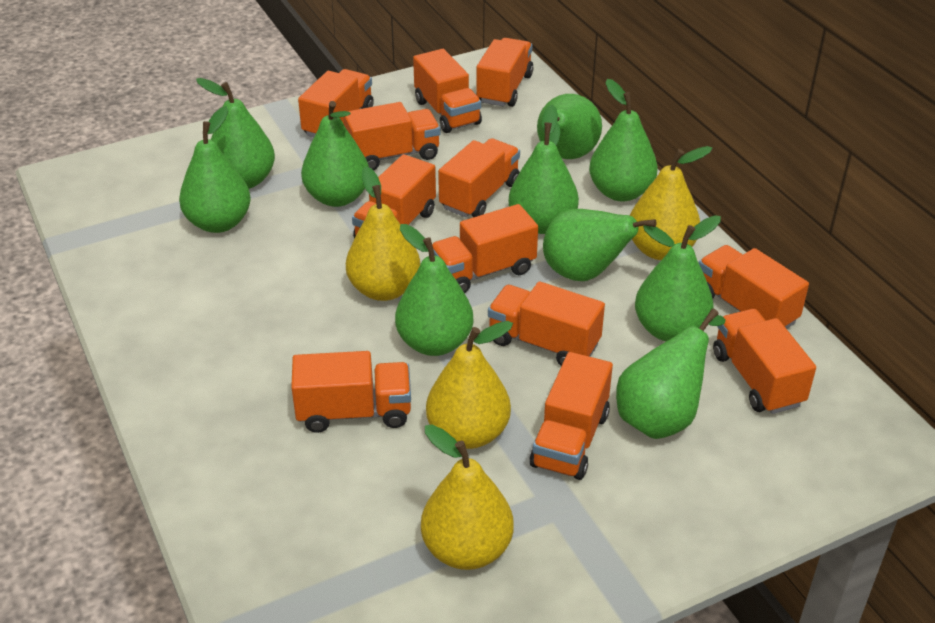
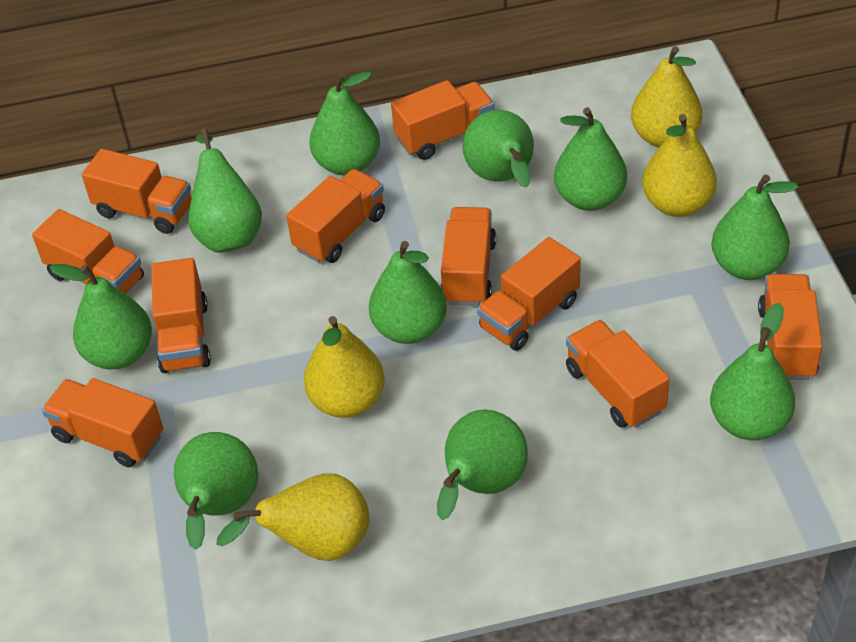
orange truck: [291,351,411,433] [298,69,374,137] [344,102,441,171] [352,154,436,238] [413,49,482,133] [432,204,538,293] [438,138,520,218] [476,38,533,107] [488,281,605,366] [530,352,613,480] [699,245,809,329] [713,309,816,414] = 12 -> [32,209,144,294] [42,378,163,467] [82,149,191,234] [151,258,211,373] [286,169,385,263] [391,80,494,160] [440,207,496,306] [477,237,581,351] [566,320,670,428] [758,274,822,380] = 10

